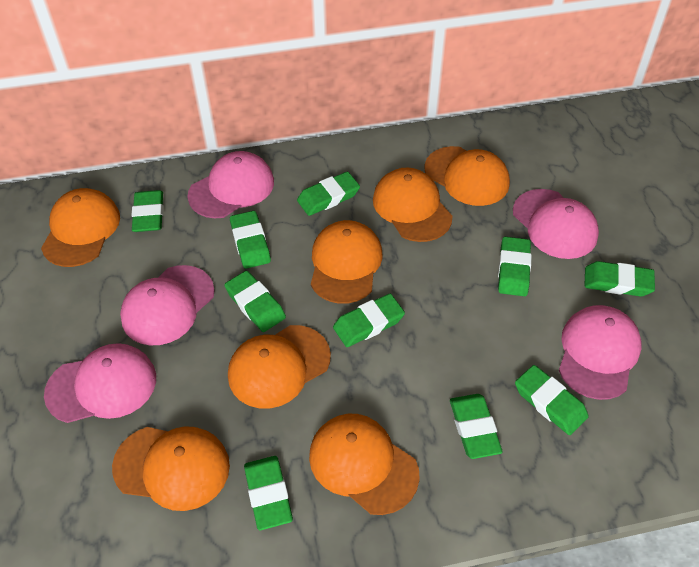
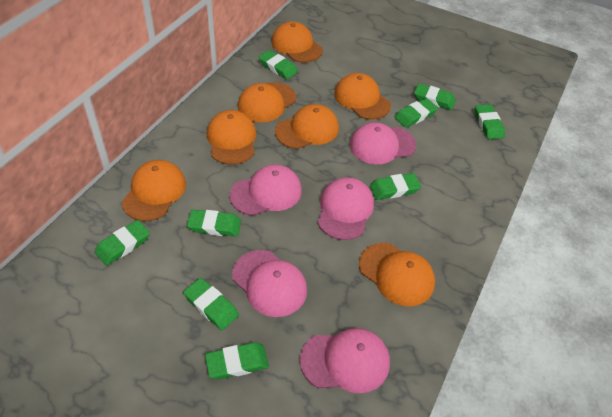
green eraser: [131,190,164,232] [224,271,286,332] [230,211,271,269] [244,456,293,530] [297,172,360,216] [333,294,405,347] [450,394,503,459] [498,237,532,296] [515,365,589,435] [585,261,655,297] = 10 -> [95,220,150,266] [183,278,239,330] [187,210,241,237] [205,342,269,380] [258,50,298,79] [370,173,421,200] [395,98,438,128] [414,83,456,110] [475,104,505,139] = 9

